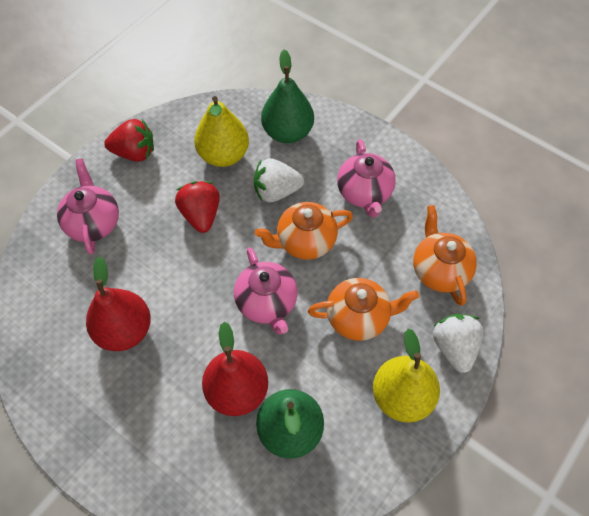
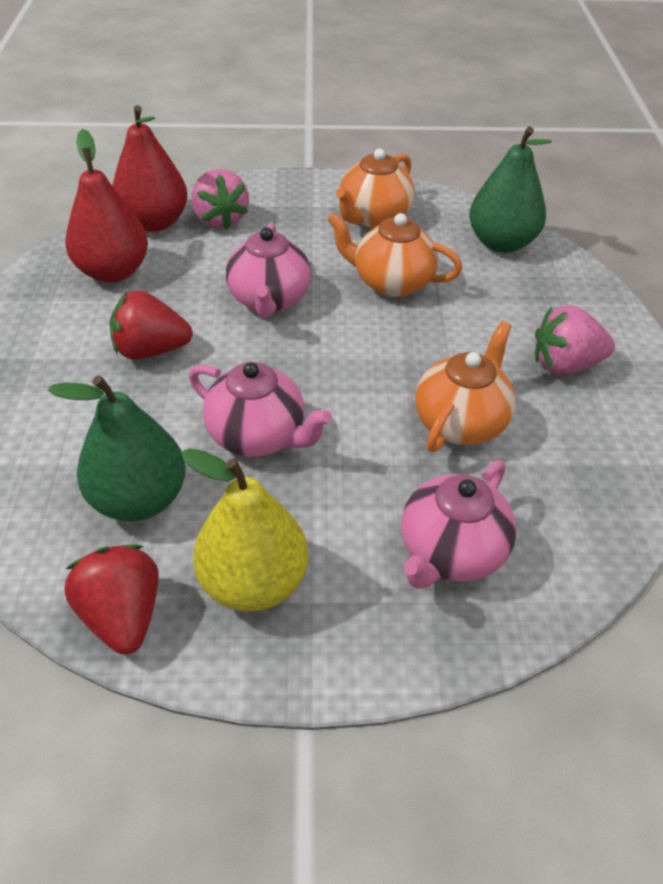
pink strawberry: none = 0 -> [192,169,249,229] [535,305,615,374] = 2
white strawberry: [254,158,304,202] [433,314,484,373] = 2 -> none = 0
yellow pear: [194,96,249,167] [373,328,440,422] = 2 -> [181,448,309,611] = 1

